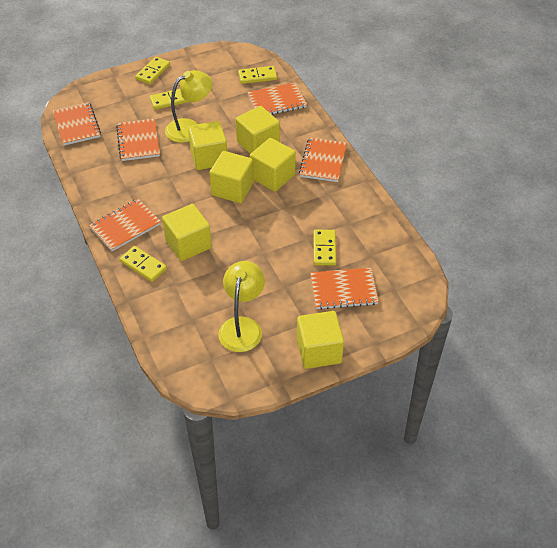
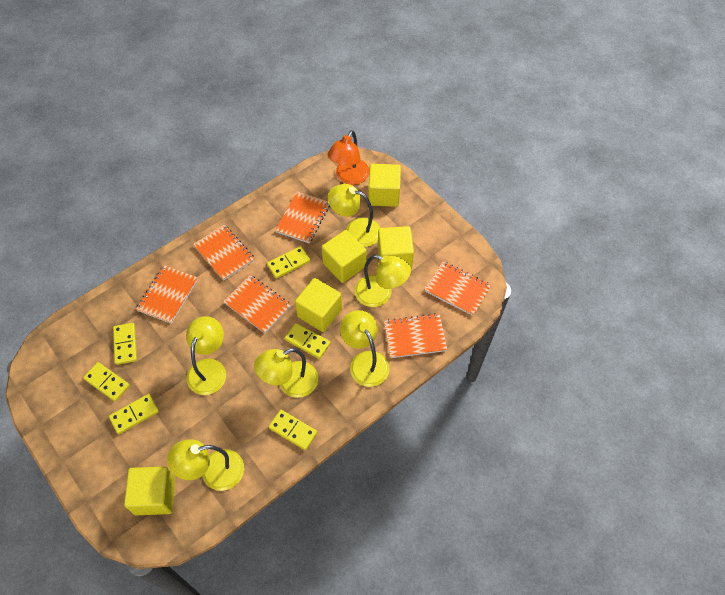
orange lamp: none = 0 -> [328,130,370,185] = 1
yellow cube: [162,204,212,261] [188,121,227,170] [209,151,254,203] [236,106,280,154] [250,138,296,192] [297,311,344,369] = 6 -> [124,466,175,515] [295,278,342,332] [322,230,366,283] [368,164,401,207] [378,226,414,269] = 5
yellow domino: [120,246,167,282] [135,57,170,84] [150,89,188,110] [238,66,277,84] [314,230,336,266] = 5 -> [83,362,130,402] [109,394,159,434] [113,323,137,365] [267,246,310,279] [269,410,318,450] [285,323,331,359] = 6
yellow lamp: [165,70,212,143] [218,261,265,352] = 2 -> [168,439,244,491] [186,316,226,395] [254,348,318,398] [328,184,380,247] [340,310,389,387] [355,255,411,307] = 6

